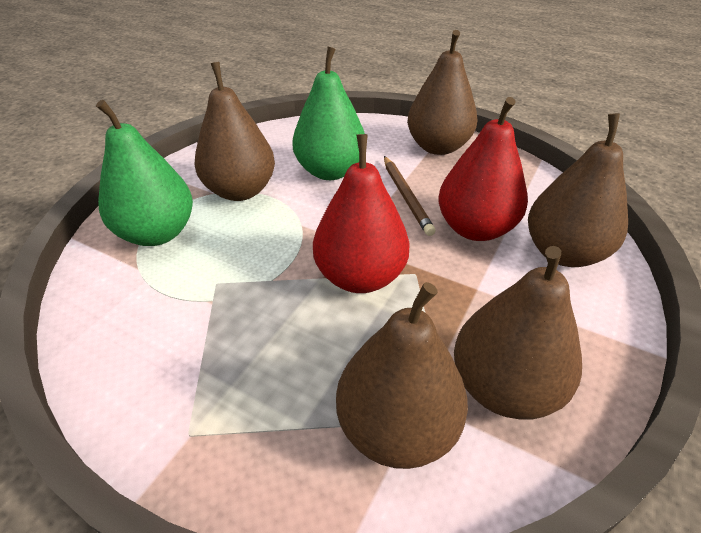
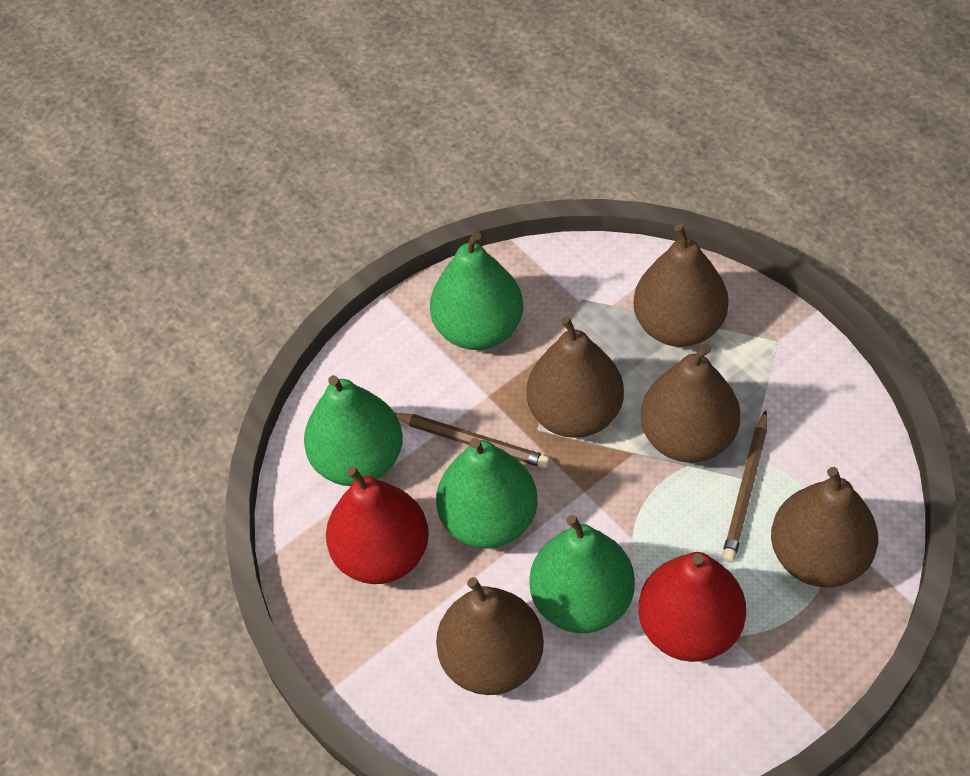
brown pencil: [384,156,436,236] = 1 -> [395,413,550,469] [722,410,767,562] = 2
green pear: [96,100,193,246] [292,46,365,180] = 2 -> [304,375,403,486] [430,231,523,350] [436,438,538,548] [529,515,635,633] = 4

